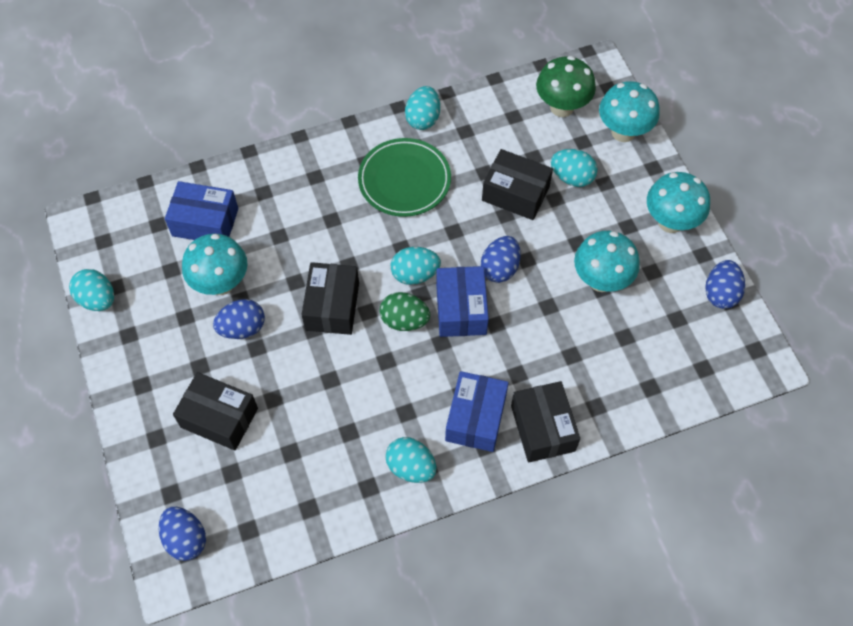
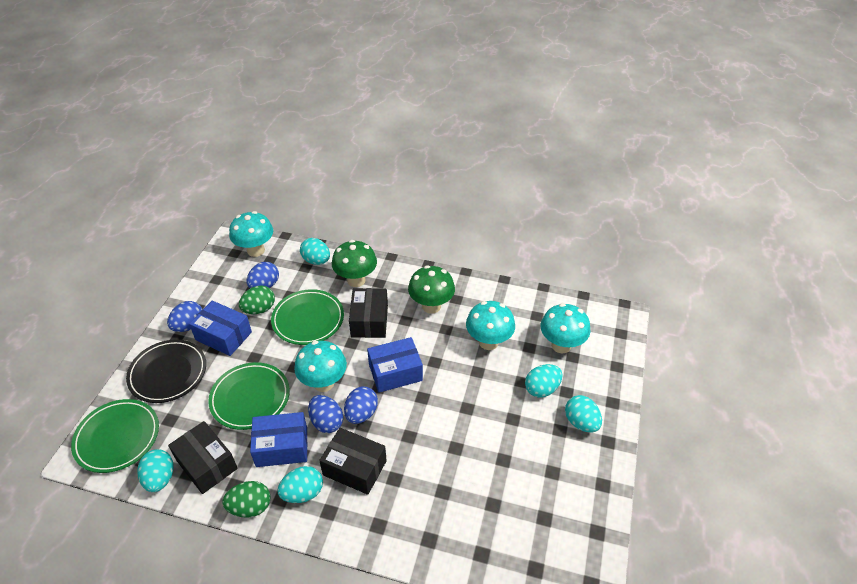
black box: [173,372,258,450] [301,262,359,335] [482,149,553,220] [511,381,580,463] = 4 -> [168,421,238,494] [319,428,387,495] [349,288,388,338] = 3
black plate: none = 0 -> [126,339,206,403] = 1
green egg: [380,292,430,331] = 1 -> [222,481,271,518] [239,286,275,314] = 2
green mushroom: [536,56,596,117] = 1 -> [332,240,377,287] [408,265,455,314] = 2
green plate: [358,138,451,217] = 1 -> [71,399,159,473] [208,362,290,430] [271,289,344,345] = 3

